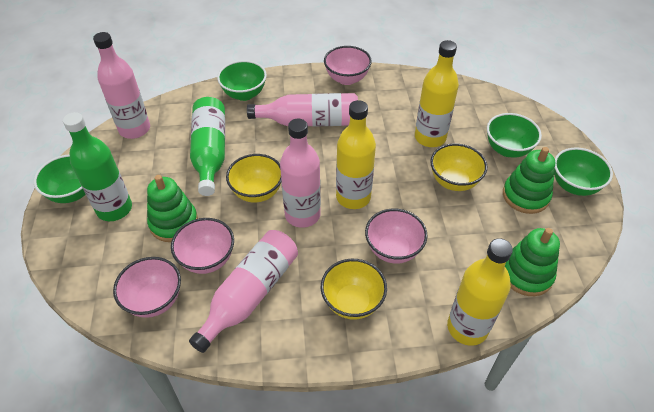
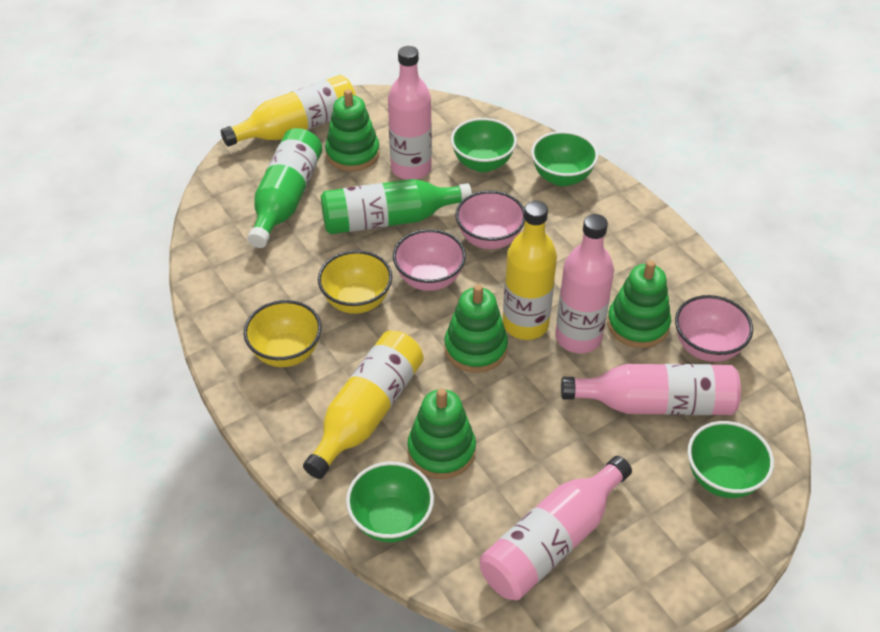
green stacking toy: [147,175,198,242] [503,147,555,214] [505,228,560,296] = 3 -> [325,89,380,171] [407,388,476,479] [445,284,508,373] [607,260,671,348] = 4
pink bowl: [113,257,181,318] [171,218,234,274] [324,46,372,85] [365,209,428,264] = 4 -> [393,229,466,291] [455,191,525,249] [675,295,753,362] = 3
yellow bowl: [226,154,282,203] [321,259,387,320] [430,143,487,191] = 3 -> [244,300,322,367] [318,250,392,314] = 2

